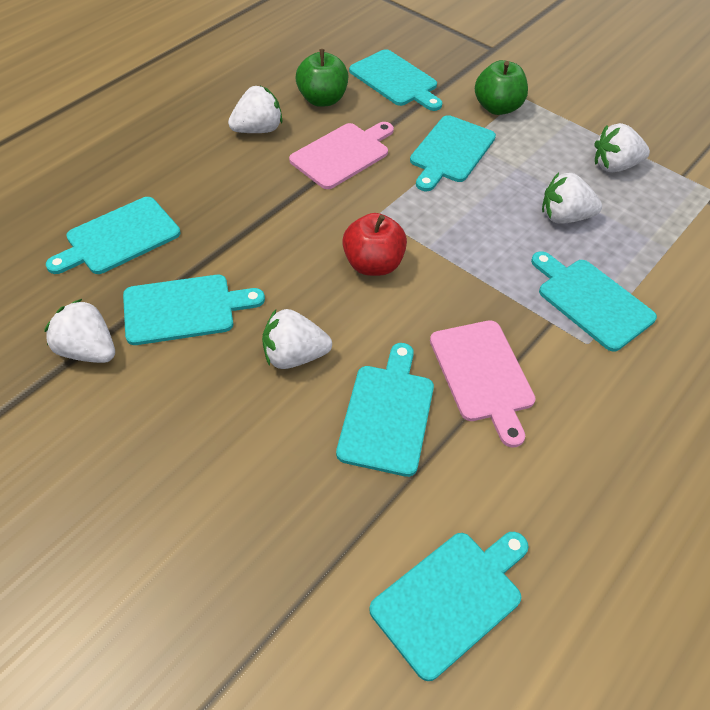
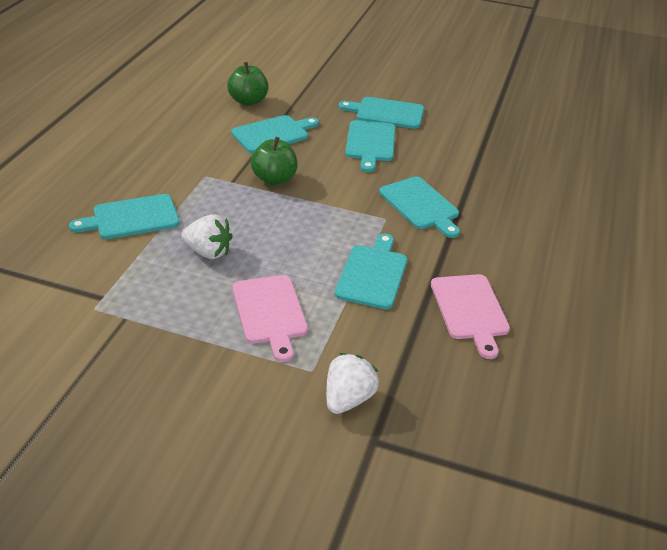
red apple: [342,213,407,276] = 1 -> none = 0
turquoise cutting board: [46,197,180,274] [123,275,265,345] [336,343,434,477] [349,49,442,111] [369,532,529,681] [410,115,496,191] [531,251,657,352] = 7 -> [69,194,180,239] [231,115,319,153] [335,234,407,309] [339,97,424,129] [345,120,395,172] [379,177,460,238] = 6
white strawberry: [44,299,115,363] [228,86,282,133] [262,309,332,369] [542,173,602,223] [594,123,650,173] = 5 -> [181,214,233,259] [326,353,379,414] = 2

